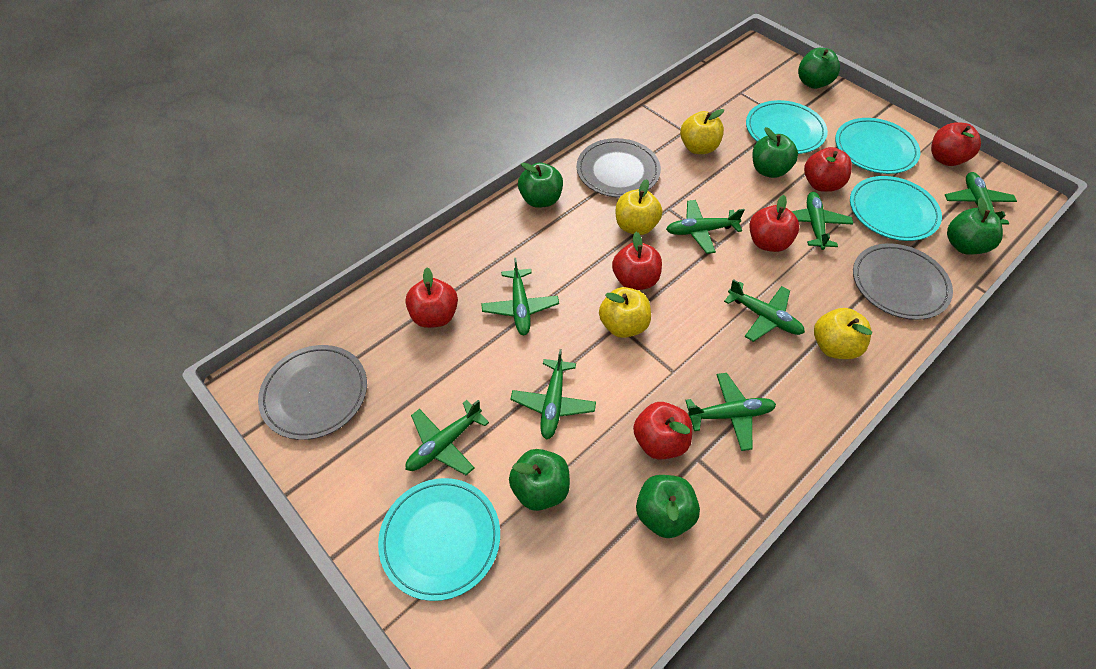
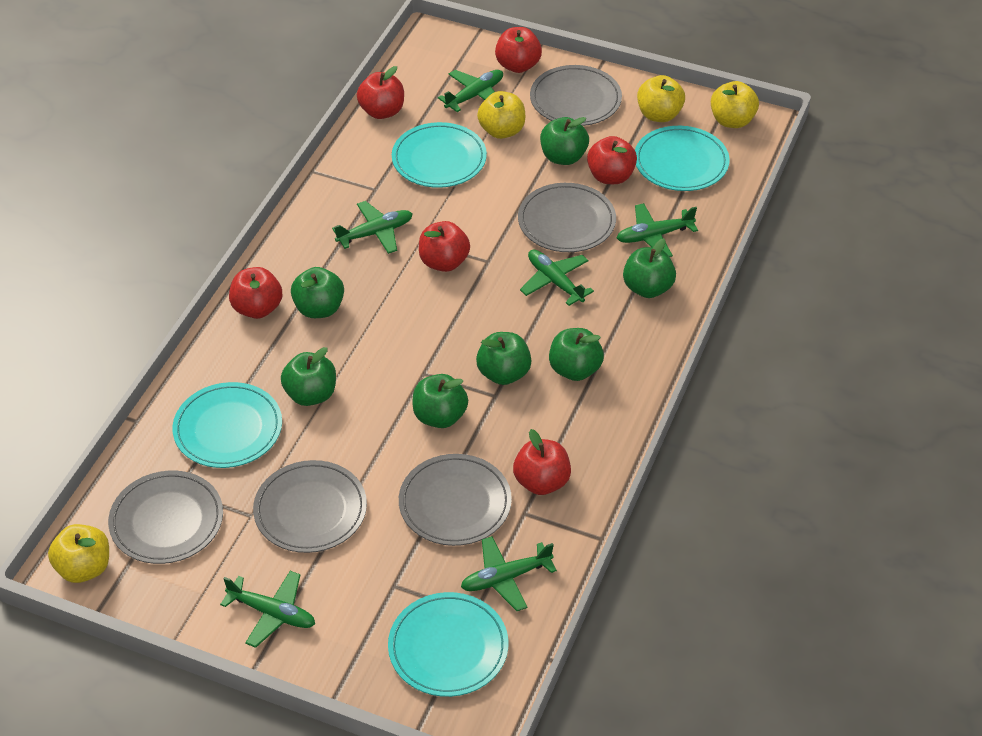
green apple: [509,449,570,511] [518,163,563,208] [636,475,700,538] [752,127,798,178] [798,48,840,89] [947,197,1003,255] = 6 -> [281,347,336,406] [291,267,344,318] [412,374,468,428] [476,332,532,385] [540,117,589,165] [549,328,604,381] [623,239,676,298] = 7
green plane: [406,400,489,475] [481,258,559,336] [510,349,596,440] [666,200,745,254] [685,373,776,451] [724,279,805,342] [791,192,853,250] [945,172,1017,225] = 8 -> [220,571,315,648] [332,201,412,254] [438,70,503,112] [461,536,557,611] [520,250,594,306] [617,203,698,257] = 6
grey plate: [258,345,367,440] [577,138,661,198] [853,243,953,320] = 3 -> [108,471,223,564] [253,460,367,553] [399,454,512,546] [518,183,616,252] [530,65,622,126] = 5

